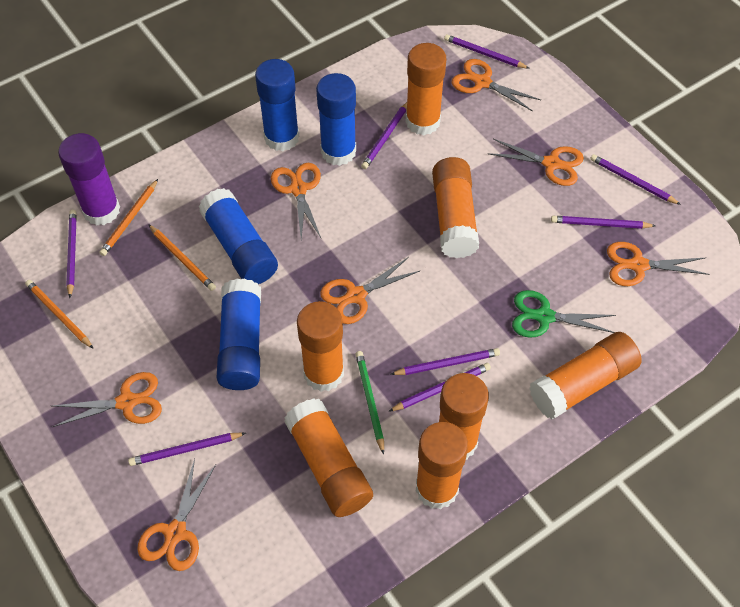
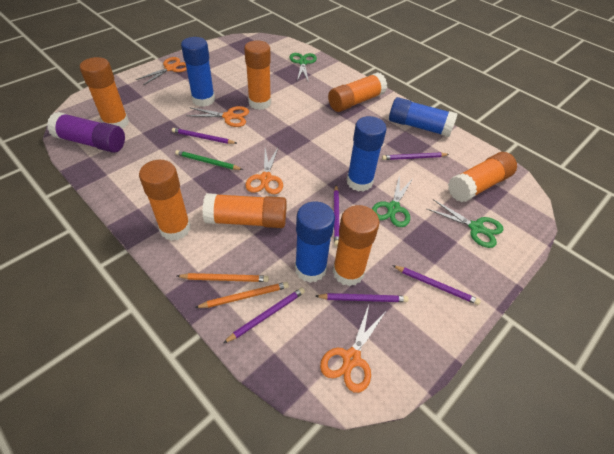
green scissors: [512,290,616,338] = 1 -> [289,53,317,82] [372,174,414,227] [427,199,503,248] = 3
orange pencil: [25,280,94,349] [99,179,158,256] [148,224,216,291] = 3 -> [177,273,269,282] [195,282,289,308] = 2
orange scissors: [53,372,162,427] [137,459,216,571] [271,163,321,240] [320,257,420,324] [452,59,541,111] [488,139,584,186] [607,242,709,286] = 7 -> [136,57,187,85] [186,106,249,127] [245,146,283,194] [320,305,385,393] = 4
purple pencil: [66,210,77,298] [128,432,246,466] [361,102,407,169] [388,363,491,412] [391,348,500,375] [444,34,530,69] [551,216,655,229] [590,154,681,205] = 8 -> [172,128,237,144] [223,287,305,343] [316,293,409,302] [334,185,339,246] [382,153,449,160] [392,265,481,305] = 6

